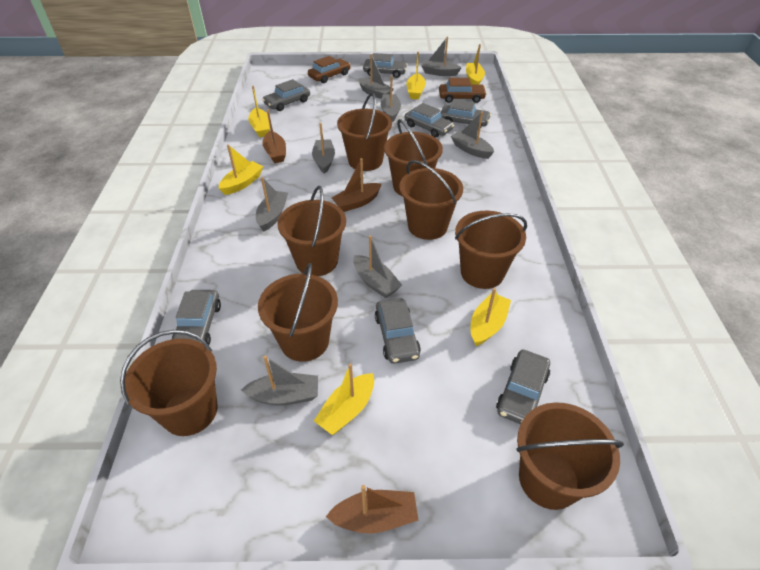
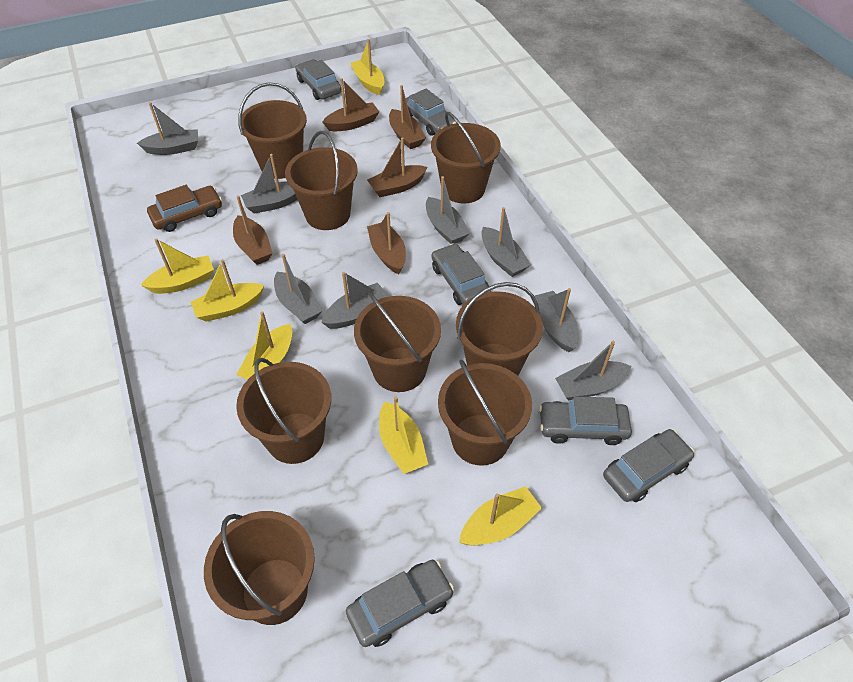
brown boat: [262,109,286,163] [326,485,419,533] [332,158,382,212] = 3 -> [233,195,272,265] [323,78,379,131] [367,137,427,197] [367,212,406,274] [389,85,426,149] = 5
brown car: [308,56,351,83] [439,78,487,103] = 2 -> [147,185,222,232] = 1
grey car: [172,290,221,345] [262,79,310,111] [363,53,407,78] [375,298,421,364] [405,103,454,138] [441,99,491,128] [496,349,550,424] = 7 -> [295,59,342,100] [346,560,454,647] [406,88,456,136] [432,243,491,305] [539,396,632,445] [603,429,694,502] = 6

